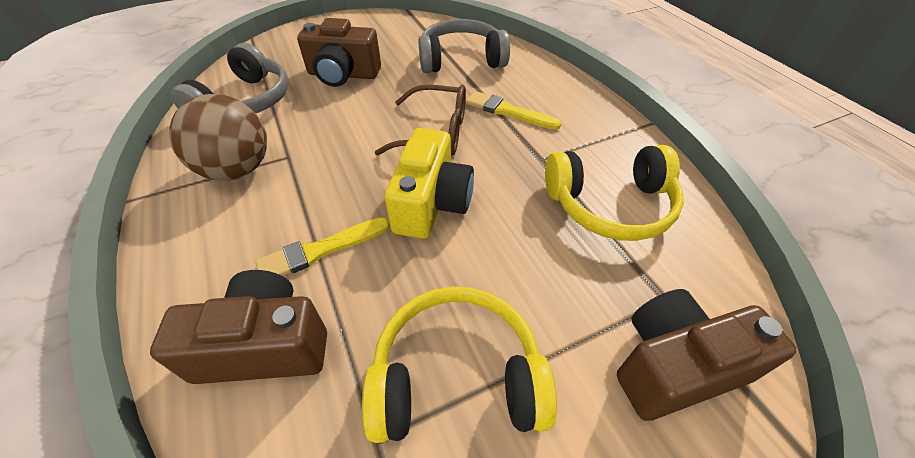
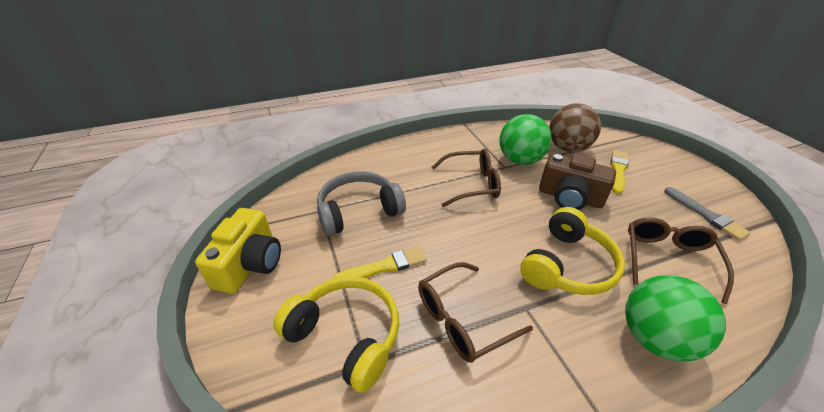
brown camera: [150,270,327,384] [297,18,381,87] [617,289,797,421] = 3 -> [539,154,616,210] = 1
brown glasses: [375,84,466,155] = 1 -> [418,262,533,363] [432,149,501,207] [628,217,734,304] = 3
green ball: none = 0 -> [500,114,552,165] [625,275,726,361] = 2
grey brush: none = 0 -> [664,187,751,241] = 1
grey headphones: [171,43,288,113] [419,19,510,73] = 2 -> [317,171,406,236] = 1

